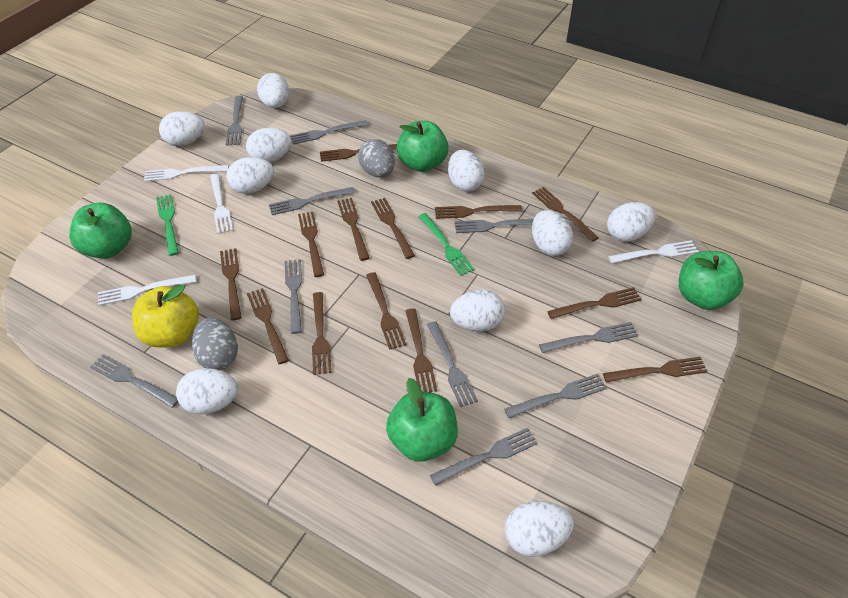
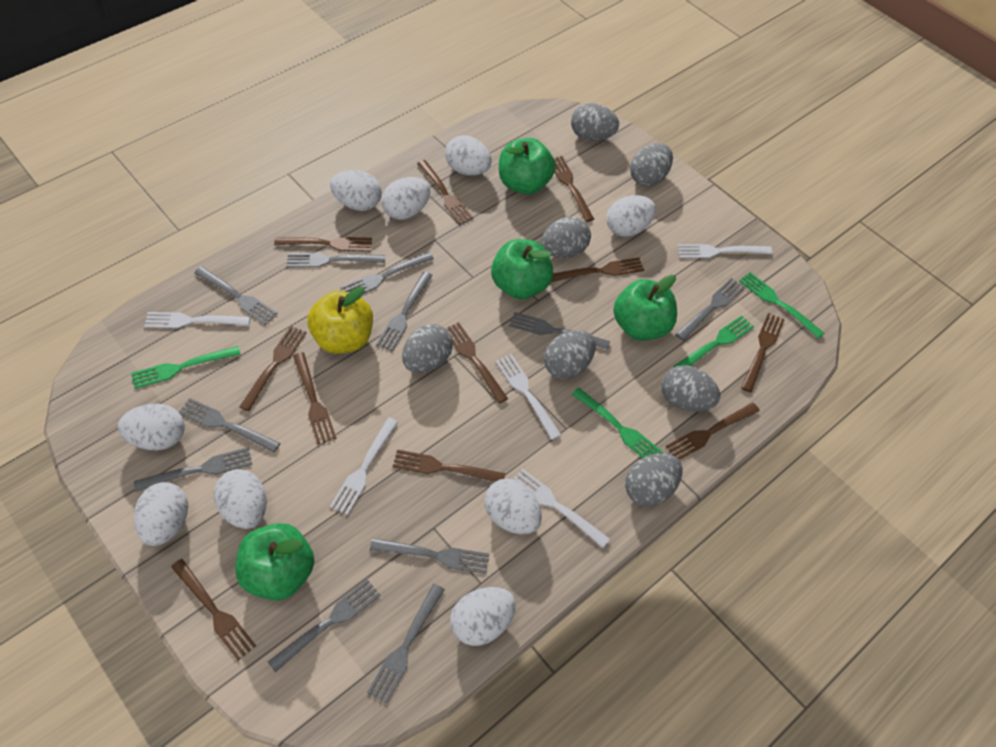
brown fork: [220,248,242,320] [247,288,289,364] [298,212,324,277] [312,292,332,375] [320,144,397,162] [337,198,369,261] [366,272,406,350] [371,198,415,259] [406,309,437,392] [435,205,522,219] [532,187,599,242] [547,287,642,319] [603,357,708,383] = 13 -> [171,559,256,660] [240,326,306,411] [274,237,372,252] [293,352,337,444] [392,450,505,482] [417,160,473,225] [445,322,508,404] [551,257,644,282] [554,156,594,222] [666,403,760,460] [741,313,785,392] = 11
green fork: [156,194,179,256] [418,213,475,276] = 2 -> [131,346,241,389] [572,388,663,458] [673,315,754,367] [739,272,824,339] = 4
grey egg: [192,318,238,370] [358,139,395,177] = 2 -> [402,324,453,373] [541,217,591,258] [544,330,596,379] [571,103,619,141] [625,453,683,507] [630,143,673,186] [661,365,721,412] = 7
grey fork: [90,354,178,408] [226,96,243,146] [269,187,355,215] [284,259,302,334] [290,120,368,145] [427,321,478,407] [430,428,538,486] [455,219,534,233] [504,374,607,418] [539,322,638,353] = 10 -> [134,447,252,492] [179,398,280,453] [194,266,278,325] [268,579,380,672] [286,253,385,267] [340,252,434,293] [367,584,445,704] [370,538,489,574] [376,272,433,351] [509,312,610,350] [675,278,745,341] = 11
white egg: [159,111,205,146] [176,368,238,414] [226,157,274,194] [246,128,292,162] [257,73,289,108] [448,150,485,192] [450,289,505,331] [505,501,574,556] [532,210,573,256] [607,202,655,242] = 10 -> [118,404,185,450] [134,482,188,546] [214,469,267,529] [330,170,382,211] [381,177,430,220] [445,135,492,175] [450,587,516,646] [485,478,542,534] [606,195,656,237] = 9
white fork: [98,275,196,306] [144,165,229,182] [210,173,233,234] [608,240,699,263] = 4 -> [144,312,250,328] [330,417,398,515] [496,354,561,440] [513,468,610,548] [677,244,772,258] = 5

